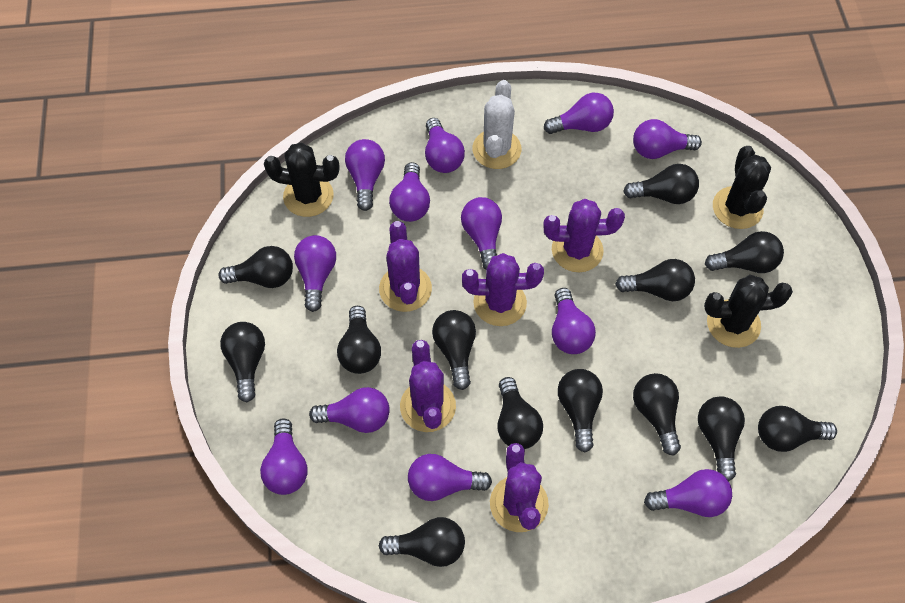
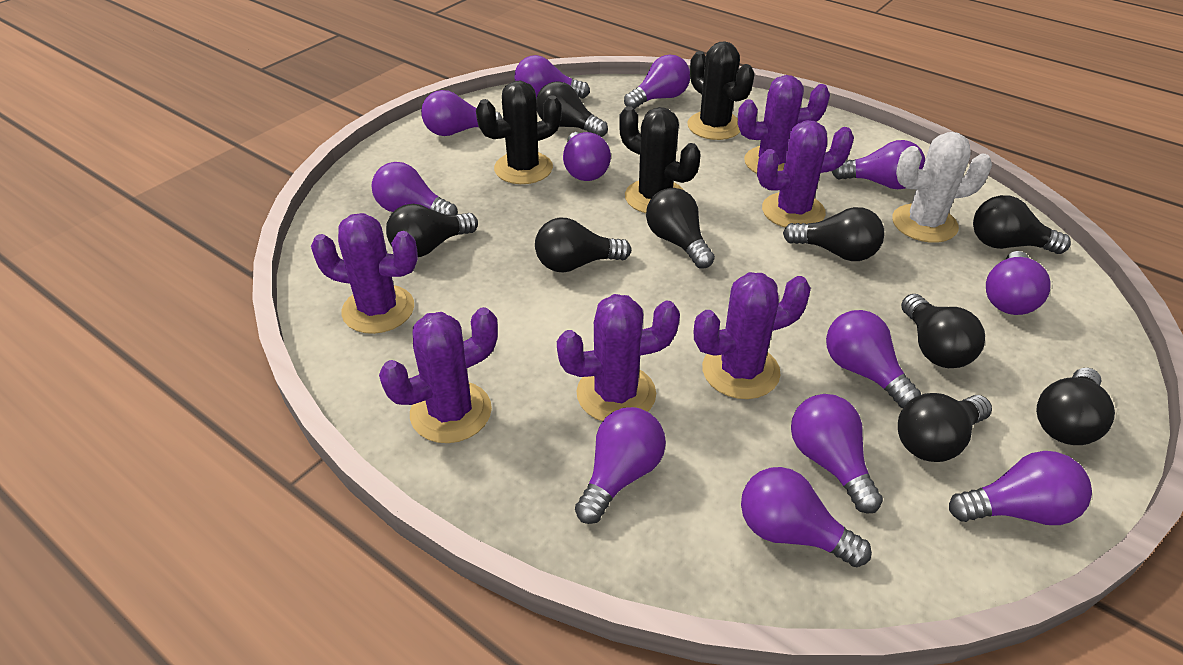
black light bulb: [218,246,293,288] [220,322,265,402] [337,306,381,374] [379,517,465,567] [432,310,476,390] [498,377,543,449] [558,369,603,453] [615,259,695,301] [623,164,699,204] [633,373,681,455] [698,397,745,481] [705,231,784,273] [758,406,837,452] = 13 -> [386,204,478,257] [535,218,631,273] [536,81,608,137] [646,188,715,269] [783,207,884,261] [898,393,992,462] [901,294,985,368] [973,195,1071,254] [1036,368,1115,445] = 9
purple cactus: [379,221,432,312] [400,340,456,432] [462,253,544,326] [490,443,549,532] [543,199,625,272] = 5 -> [311,213,418,334] [379,307,498,443] [557,294,680,421] [694,272,811,399] [738,75,830,173] [757,120,854,228] = 6

